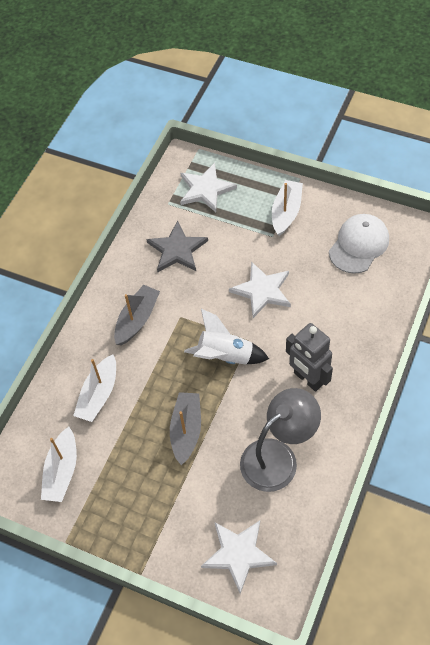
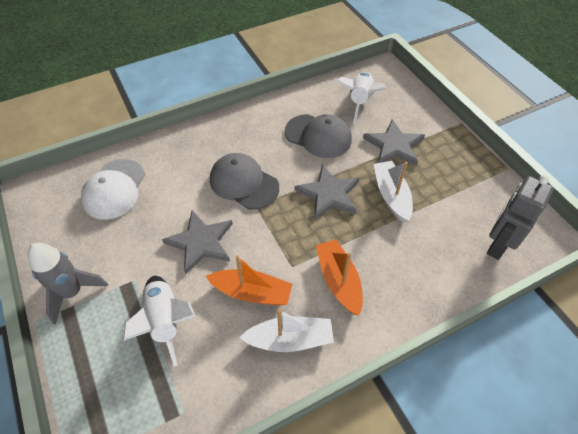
grey boat: [114,285,160,345] [170,392,201,465] = 2 -> none = 0
grey cap: none = 0 -> [210,153,279,210] [285,114,352,158] = 2
grey lamp: [240,388,321,492] = 1 -> none = 0
grey rocket: none = 0 -> [28,243,108,325] = 1
grey star: [146,220,208,272] = 1 -> [162,210,233,274] [294,164,359,220] [363,119,425,166] = 3
orange boat: none = 0 -> [206,255,292,305] [316,240,363,316] = 2
white boat: [41,427,77,502] [73,354,116,422] [272,180,303,236] = 3 -> [239,309,334,352] [374,161,413,223] = 2
white rocket: [184,309,269,365] = 1 -> [123,276,195,367] [336,72,386,124] = 2
white star: [180,163,237,212] [201,520,277,594] [229,262,291,318] = 3 -> none = 0

